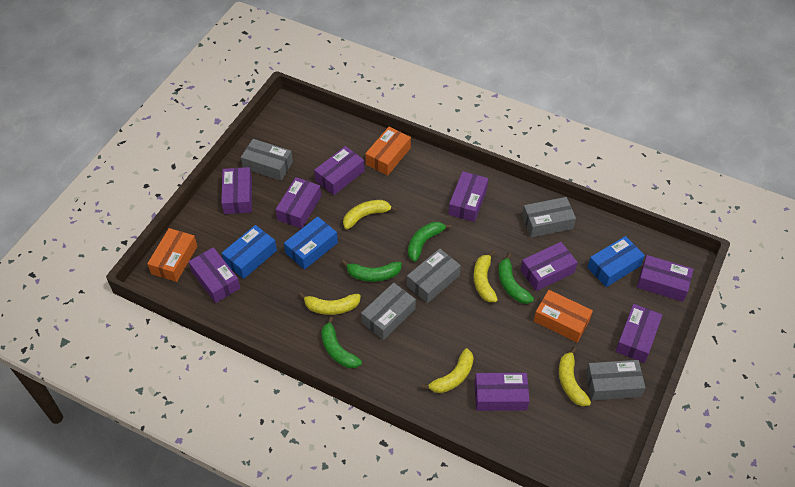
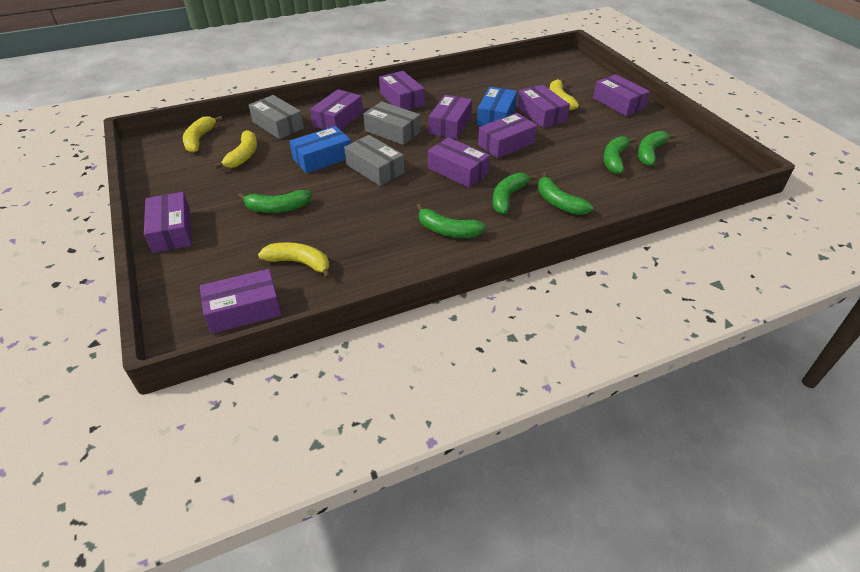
blue box: [222,225,277,279] [284,216,338,270] [587,236,645,287] = 3 -> [290,126,351,173] [477,87,517,126] = 2
green banana: [321,316,362,368] [342,260,402,282] [408,222,452,262] [498,253,534,304] = 4 -> [238,190,312,213] [417,204,486,238] [493,173,538,214] [538,172,593,215] [603,136,636,174] [638,131,676,166] = 6
grey box: [241,139,293,181] [361,283,416,340] [407,249,461,303] [522,197,576,238] [586,360,646,400] = 5 -> [249,95,304,139] [344,135,404,186] [363,101,421,145] = 3
orange box: [147,228,197,282] [365,127,411,175] [534,290,593,343] = 3 -> none = 0
yellow banana: [299,292,361,315] [343,200,398,229] [421,348,474,393] [474,251,498,302] [559,347,591,406] = 5 -> [183,116,223,153] [214,130,257,169] [258,242,331,279] [549,78,579,110] = 4

